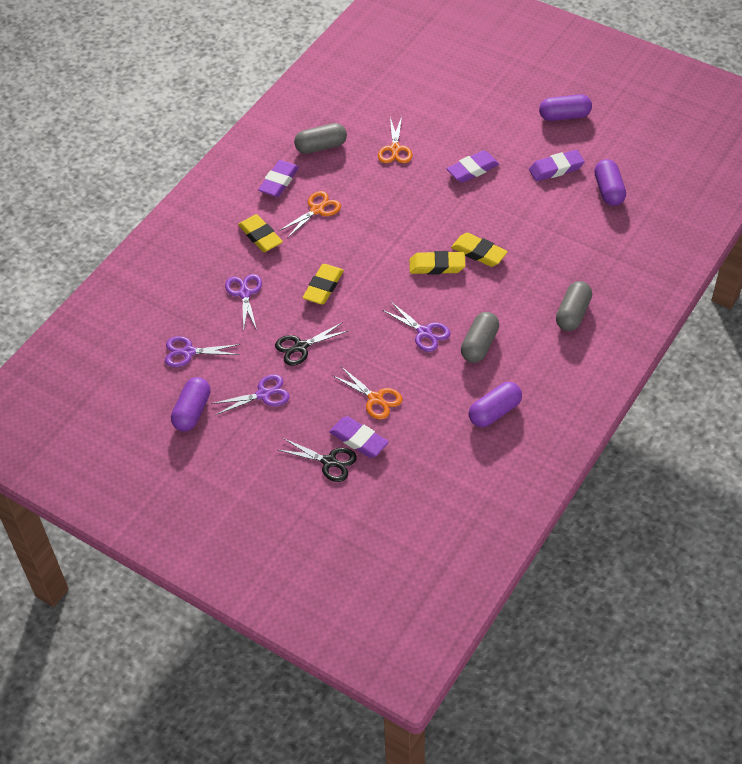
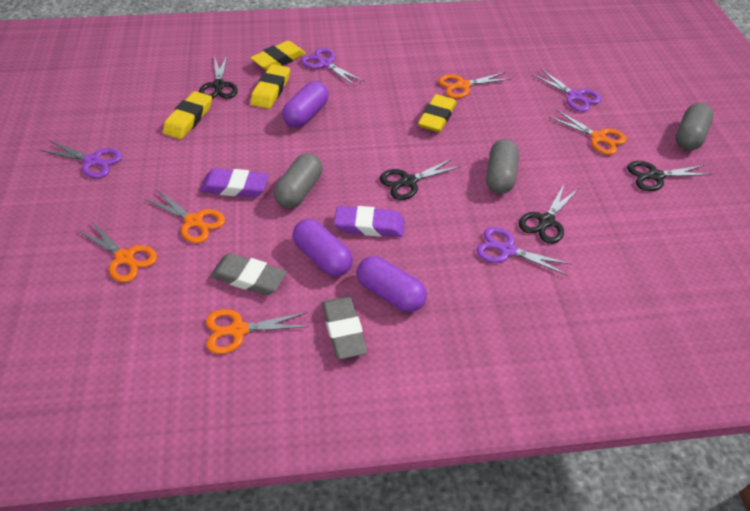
black scissors: [275,322,350,366] [278,438,357,482] = 2 -> [199,55,238,99] [380,158,461,200] [519,184,579,244] [627,161,712,191] = 4
grey eraser: none = 0 -> [210,253,286,295] [322,297,367,359] = 2
orange scissors: [279,191,341,238] [332,367,403,419] [378,116,412,163] = 3 -> [78,222,157,282] [145,189,225,243] [206,309,309,354] [438,72,511,98] [549,110,627,155] = 5
purple capsule: [171,377,210,431] [469,382,522,427] [539,94,592,121] [594,159,626,206] = 4 -> [282,81,329,128] [293,219,353,276] [357,256,427,312] = 3
purple eraser: [258,160,299,197] [329,416,389,458] [447,150,499,183] [529,150,585,181] = 4 -> [200,168,269,197] [334,206,405,237] = 2

